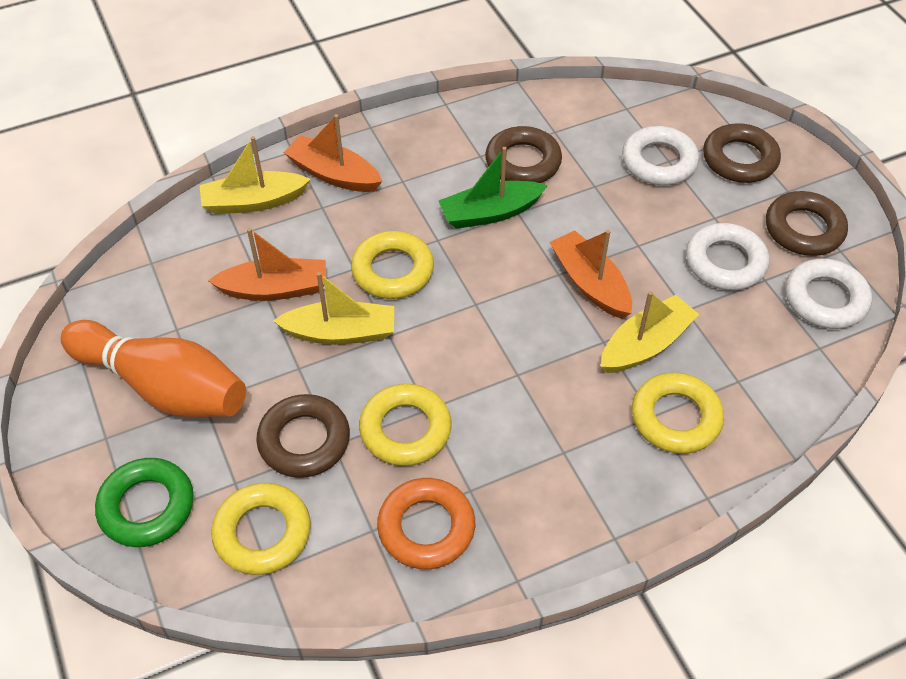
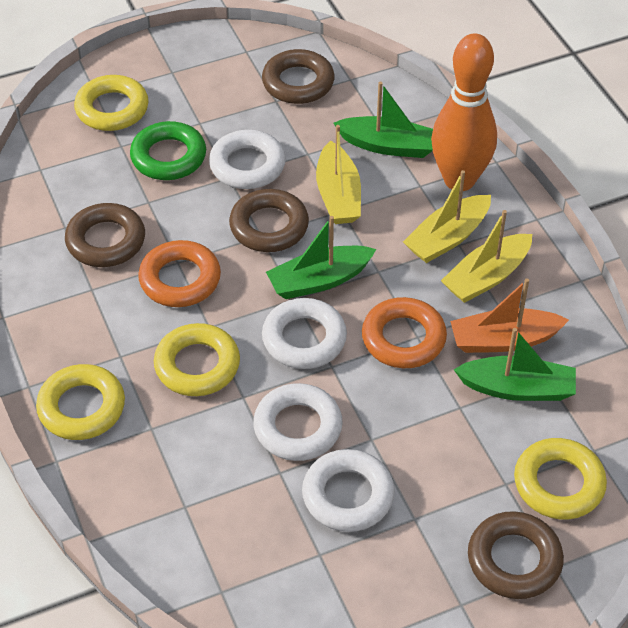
green boat: [439,147,547,229] = 1 -> [266,216,376,299] [334,82,433,158] [454,328,576,401] = 3
orange boat: [208,228,326,301] [283,114,383,192] [550,230,632,319] = 3 -> [450,278,569,353] = 1
orange ring: [377,478,475,569] = 1 -> [138,240,221,307] [362,297,447,368] = 2
white ring: [622,126,699,185] [686,223,769,290] [785,258,872,329] = 3 -> [209,130,286,189] [253,383,343,461] [262,298,347,369] [302,449,395,532] = 4

